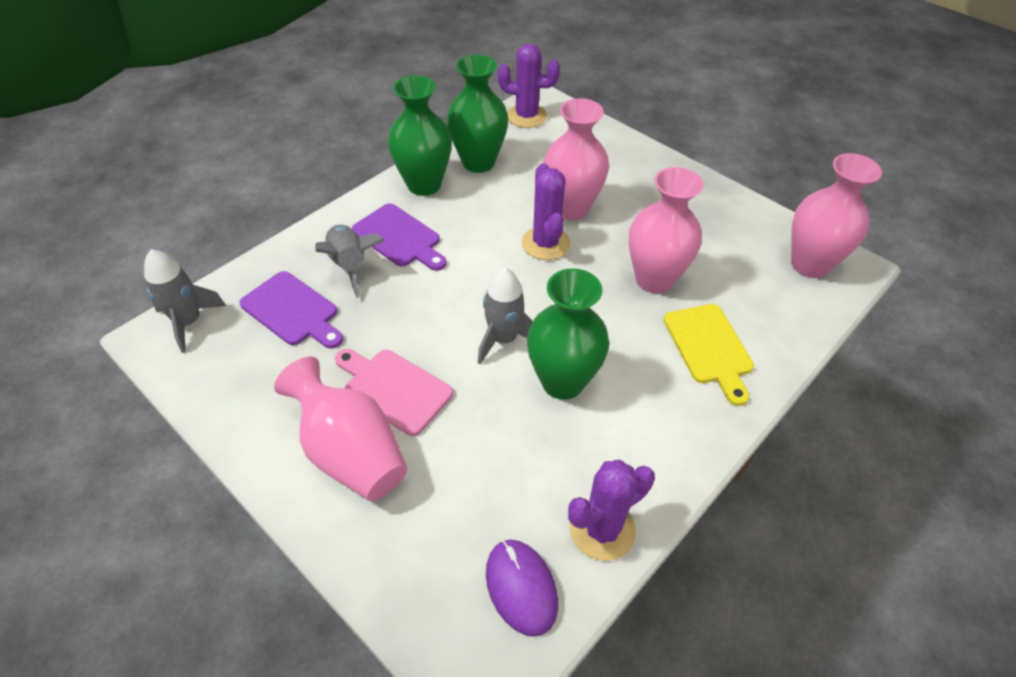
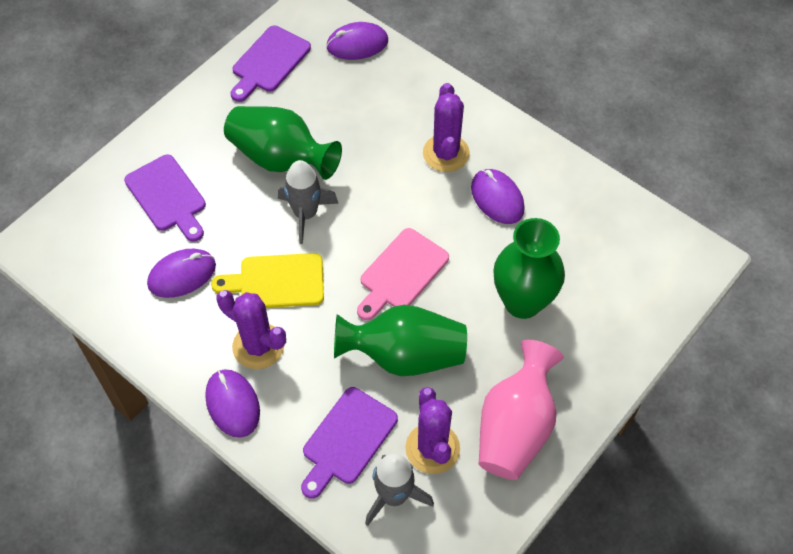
grey rocket: [144,250,226,353] [315,225,385,298] [477,268,533,364] = 3 -> [278,160,339,244] [365,454,434,526] = 2
pink vase: [274,356,407,501] [543,98,609,220] [629,167,703,293] [791,153,882,278] = 4 -> [479,340,564,480] = 1
purple cutting board: [240,271,343,349] [352,203,447,271] = 2 -> [124,155,206,242] [231,25,311,102] [301,387,398,498] = 3
purple mouse: [486,540,558,637] = 1 -> [147,249,216,298] [205,369,260,438] [326,22,388,60] [471,169,525,224] = 4

